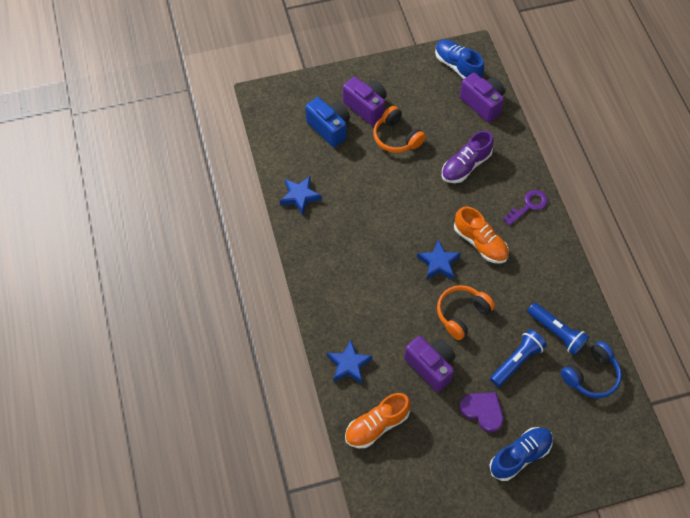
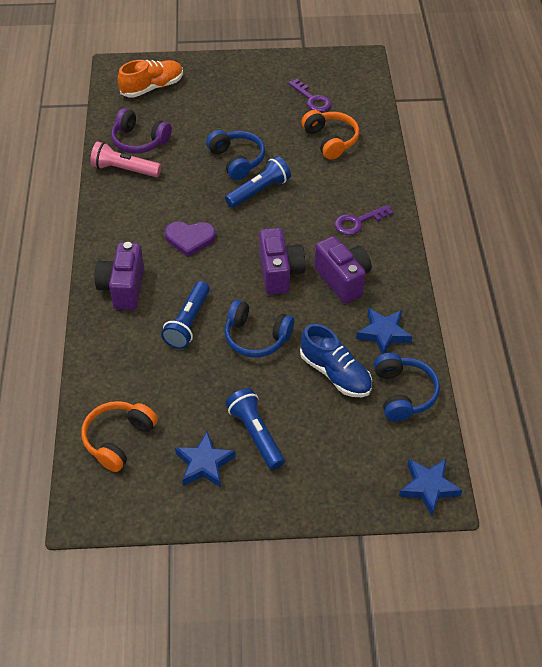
blue camera: [305,97,350,147] = 1 -> none = 0
blue flashlight: [490,329,547,387] [527,303,589,355] = 2 -> [161,281,210,349] [225,156,291,208] [226,388,285,470] = 3
blue headphones: [561,341,622,398] = 1 -> [206,130,265,180] [225,300,294,358] [374,353,440,422] = 3
blue shoe: [435,40,484,79] [489,427,553,481] = 2 -> [300,324,372,397] = 1
orange shoe: [345,393,410,448] [454,206,509,264] = 2 -> [118,60,183,98] = 1
pink flashlight: none = 0 -> [90,141,161,177] = 1
purple headphones: none = 0 -> [111,108,172,154] = 1
purple key: [503,190,548,226] = 1 -> [288,79,332,112] [334,205,393,235] = 2
purple shoe: [442,130,494,183] = 1 -> none = 0

